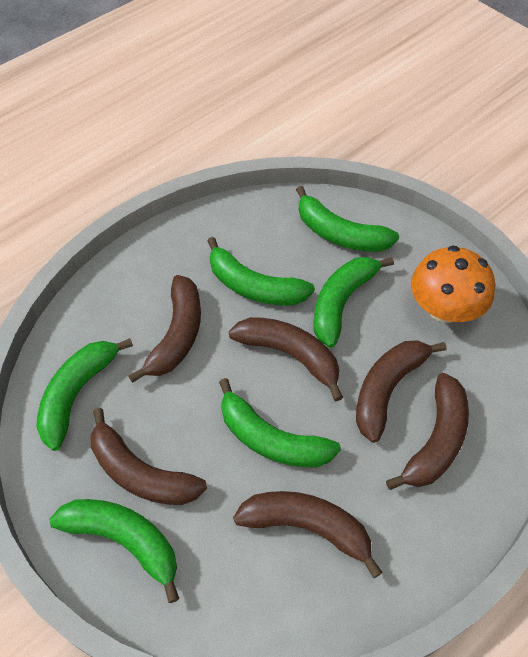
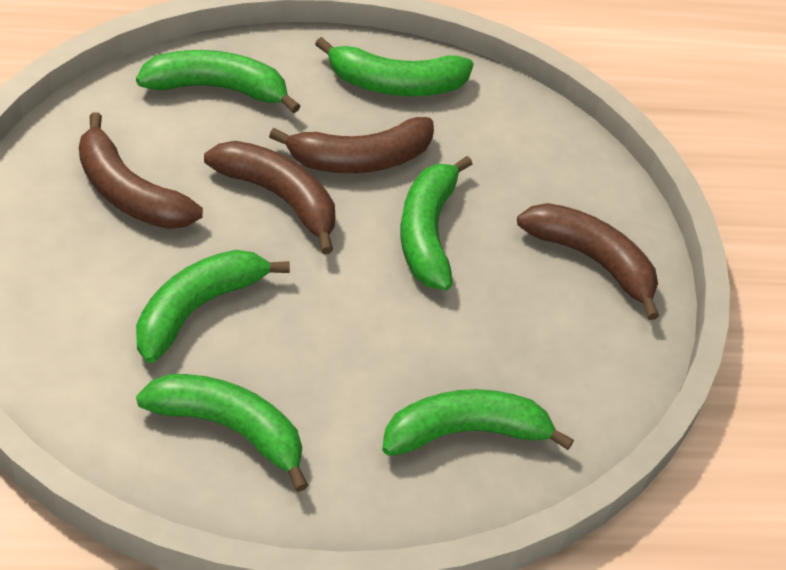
brown banana: [90,408,207,505] [129,275,201,383] [229,317,343,401] [233,491,383,578] [356,340,446,443] [386,373,469,490] = 6 -> [79,112,203,229] [204,141,336,254] [269,117,434,173] [517,203,659,320] = 4
orange mushroom: [411,245,495,323] = 1 -> none = 0

